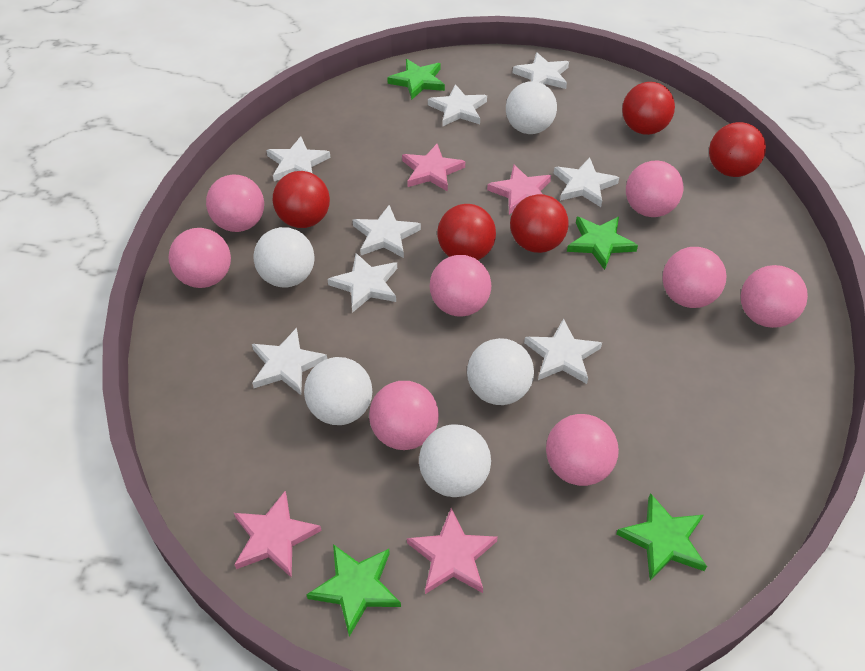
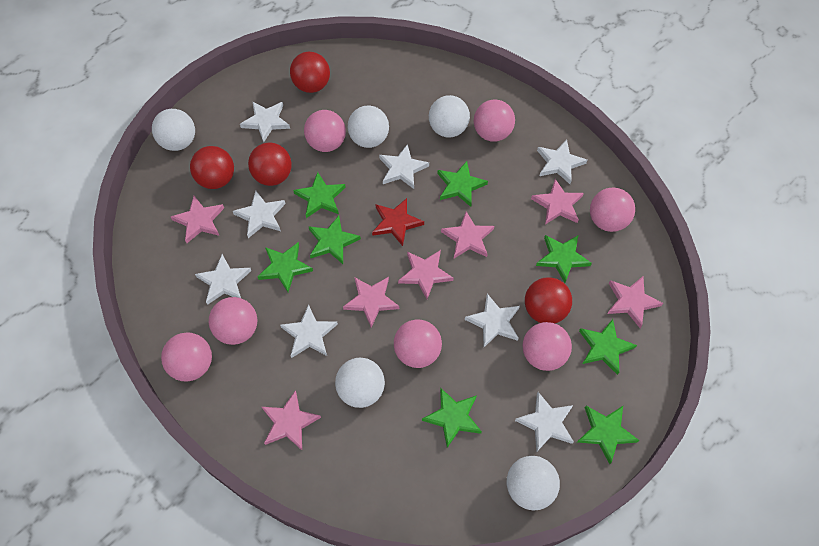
green star: [306,544,401,637] [387,59,445,100] [567,217,638,270] [616,493,707,580] = 4 -> [258,242,313,292] [293,172,346,218] [308,216,361,264] [422,388,482,448] [438,161,488,207] [536,235,592,283] [577,406,640,464] [579,319,637,375] = 8
pink ball: [169,228,231,288] [206,174,264,232] [369,381,439,450] [430,255,491,317] [546,414,619,486] [626,160,683,217] [662,247,727,308] [741,265,808,328] = 8 -> [161,332,212,381] [209,297,257,345] [304,110,346,152] [394,319,442,368] [474,99,515,142] [523,322,572,371] [590,188,635,232] = 7
pink star: [234,491,322,578] [402,144,465,192] [407,508,498,594] [487,165,551,214] = 4 -> [171,196,224,243] [262,390,321,450] [343,277,399,327] [398,250,454,299] [441,211,494,258] [531,179,584,224] [607,276,663,328] = 7
red ball: [273,171,330,228] [437,204,496,260] [510,194,569,253] [622,82,675,135] [709,122,766,177] = 5 -> [190,146,234,189] [248,143,292,186] [290,52,330,93] [525,277,572,323] = 4
red star: none = 0 -> [372,198,424,246] = 1

